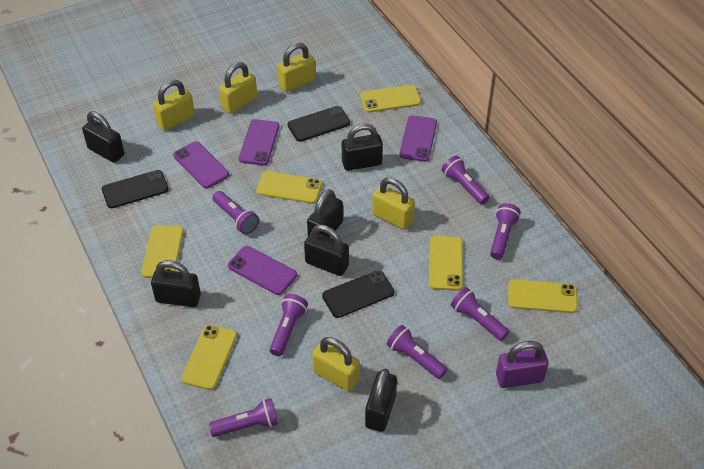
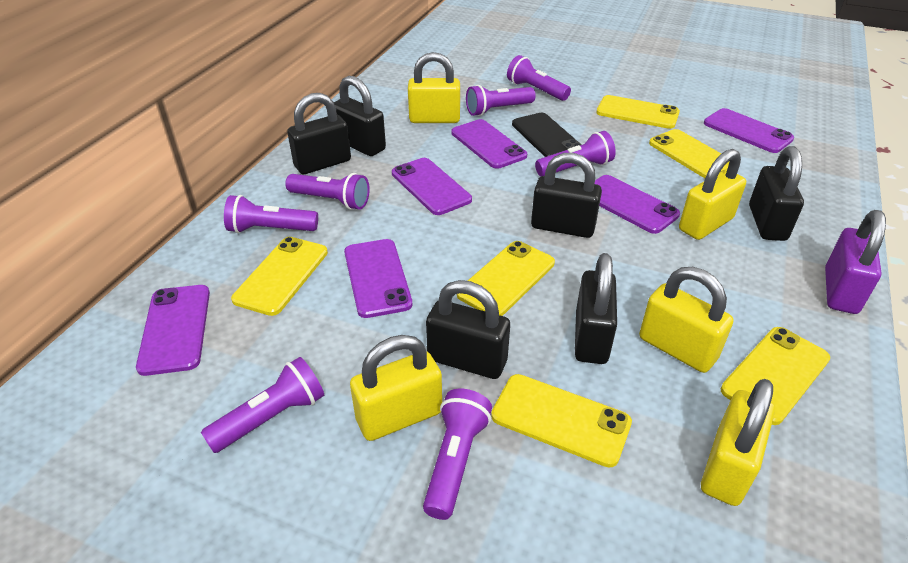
black phone: [102,170,169,209] [288,106,350,142] [322,270,394,318] = 3 -> [512,113,582,157] = 1
purple phone: [173,141,229,189] [228,246,297,295] [239,119,279,165] [399,115,437,162] = 4 -> [136,285,210,376] [344,239,412,318] [392,158,472,215] [452,119,527,169] [595,175,680,234] [704,108,794,153] = 6

